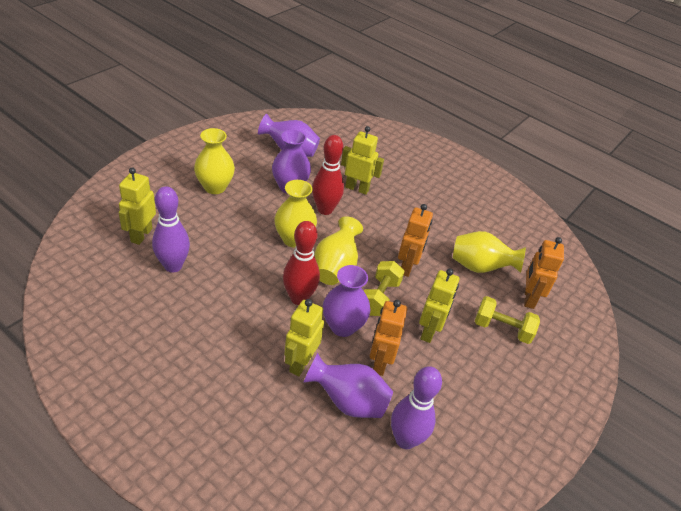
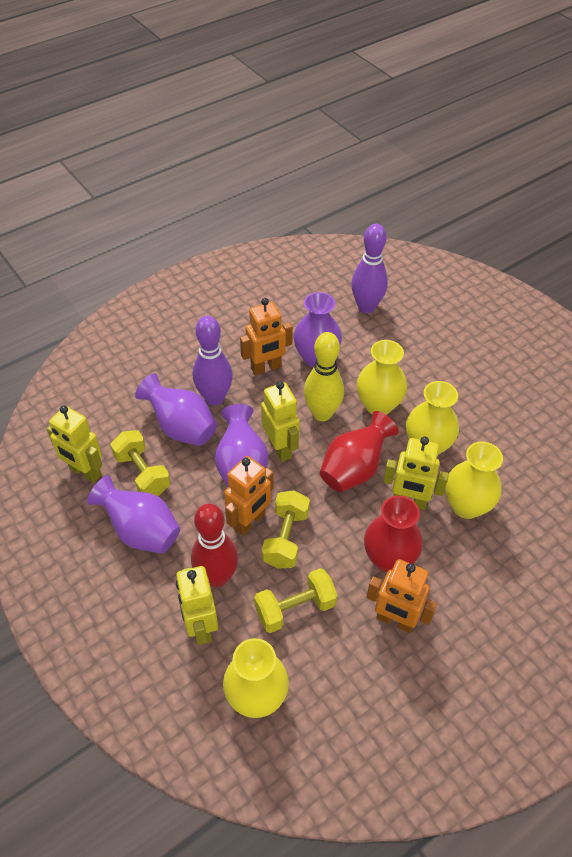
red bowling pin: [283,221,320,305] [312,135,344,215] = 2 -> [191,504,238,588] = 1
red vase: none = 0 -> [320,411,399,492] [364,496,423,572] = 2
yellow bowling pin: none = 0 -> [304,332,344,421] = 1
yellow dumbbell: [364,261,404,316] [475,296,540,344] = 2 -> [110,430,171,496] [254,568,337,633] [262,490,310,569] = 3

